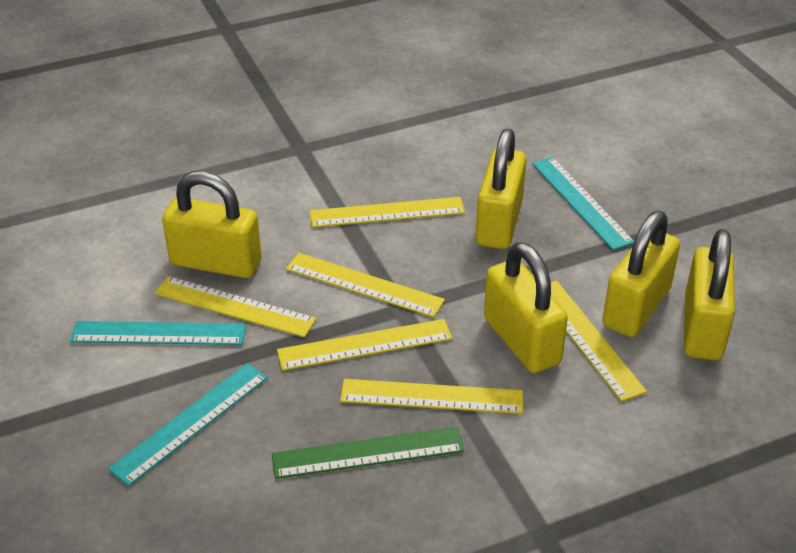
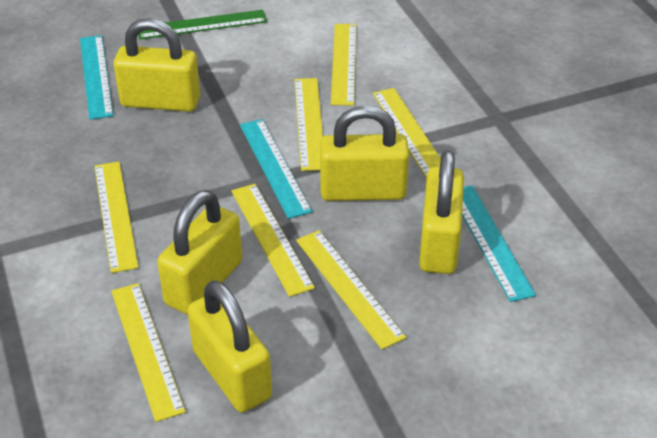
yellow ruler: [154,276,316,337] [277,319,452,371] [286,253,445,317] [310,197,465,228] [340,379,523,414] [551,280,647,402] = 6 -> [94,162,139,273] [111,283,186,422] [231,184,315,297] [294,78,323,171] [296,230,406,349] [331,24,356,106] [373,88,441,179] = 7

